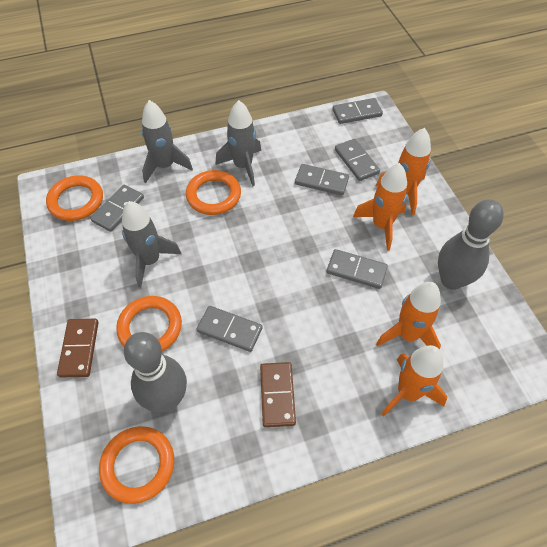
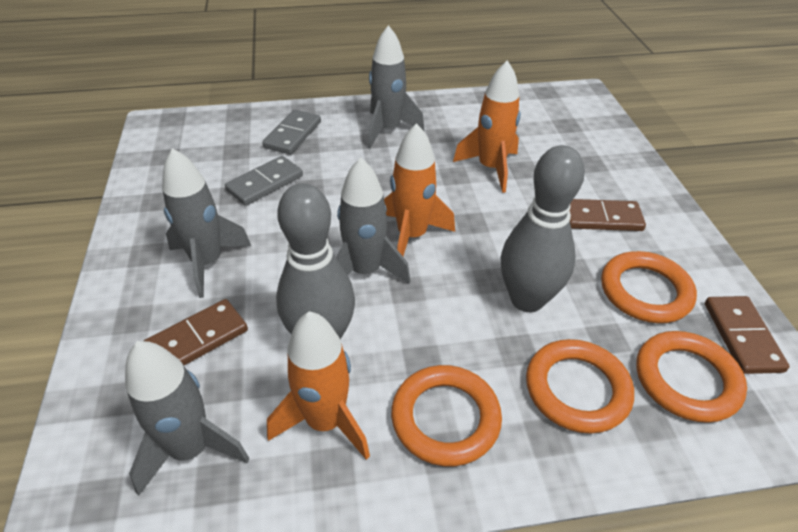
brown domino: [57,319,99,378] [260,362,296,427] = 2 -> [144,299,248,365] [569,199,646,231] [705,296,790,374] = 3
grey domino: [90,185,144,232] [197,306,262,352] [295,164,349,195] [327,249,388,289] [332,98,383,124] [335,139,380,181] = 6 -> [225,156,303,206] [262,110,321,154] = 2
grey rocket: [122,201,181,288] [142,100,193,183] [215,100,261,187] = 3 -> [125,341,250,496] [162,148,251,298] [336,157,411,284] [368,25,425,149] = 4
orange rocket: [353,163,407,251] [376,128,431,215] [376,282,441,350] [381,345,448,417] = 4 -> [267,311,370,460] [384,123,455,256] [453,60,521,193] = 3

